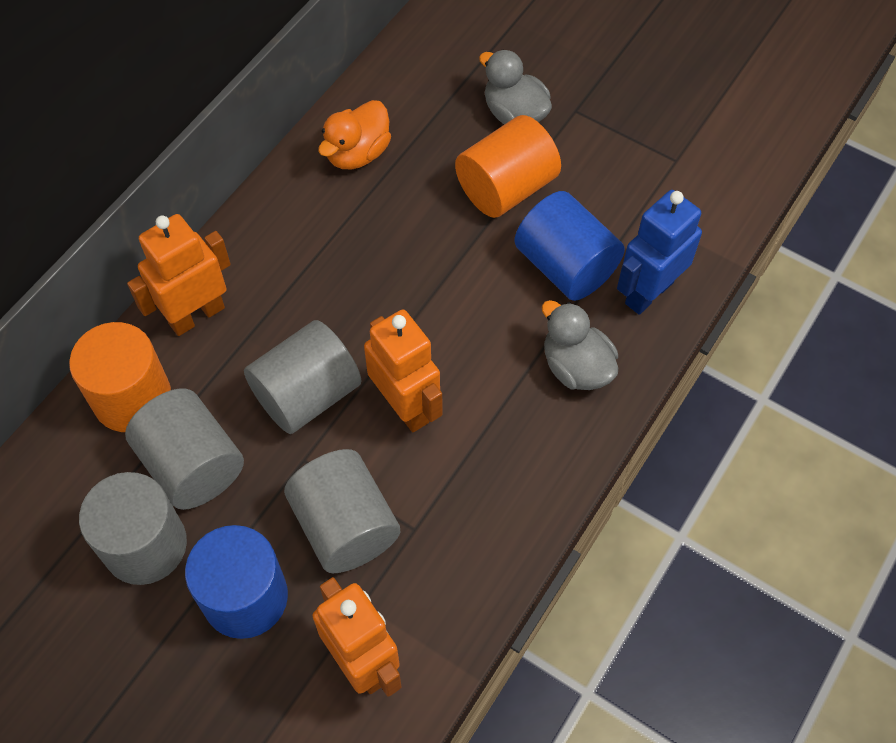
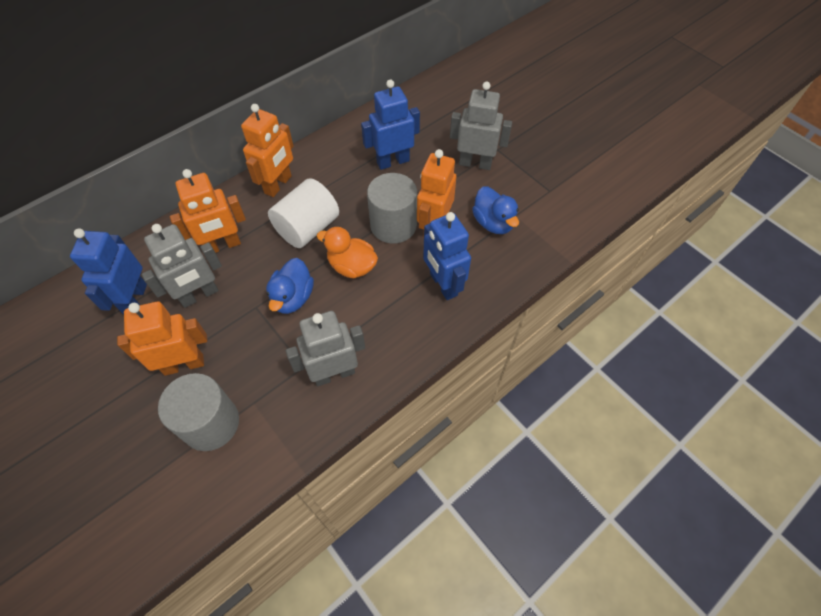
blue cylinder: [185,525,288,639] [514,191,625,301] = 2 -> none = 0
blue duck: none = 0 -> [266,258,314,314] [472,186,519,234] = 2
blue robot: [617,190,702,315] = 1 -> [70,228,147,315] [361,79,420,170] [423,212,471,300] = 3
grey cylinder: [79,472,187,585] [125,388,244,510] [244,320,361,434] [284,449,401,573] = 4 -> [158,373,239,451] [367,173,417,244] = 2
grey duck: [479,50,552,125] [542,300,618,390] = 2 -> none = 0
grey robot: none = 0 -> [142,224,222,308] [286,311,365,386] [450,81,512,170] = 3
orange cylinder: [69,322,171,432] [455,115,561,218] = 2 -> none = 0
orange robot: [127,214,231,336] [312,577,402,697] [364,309,443,432] = 3 -> [117,301,207,376] [170,169,246,253] [241,104,294,197] [417,149,456,238] = 4
white cylinder: none = 0 -> [268,178,339,248] = 1

